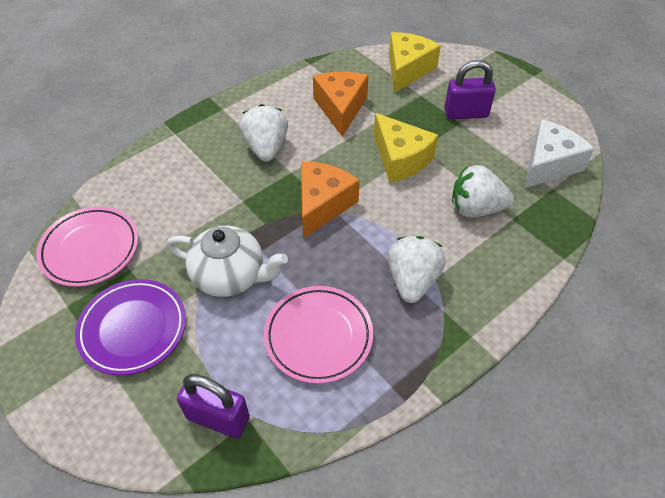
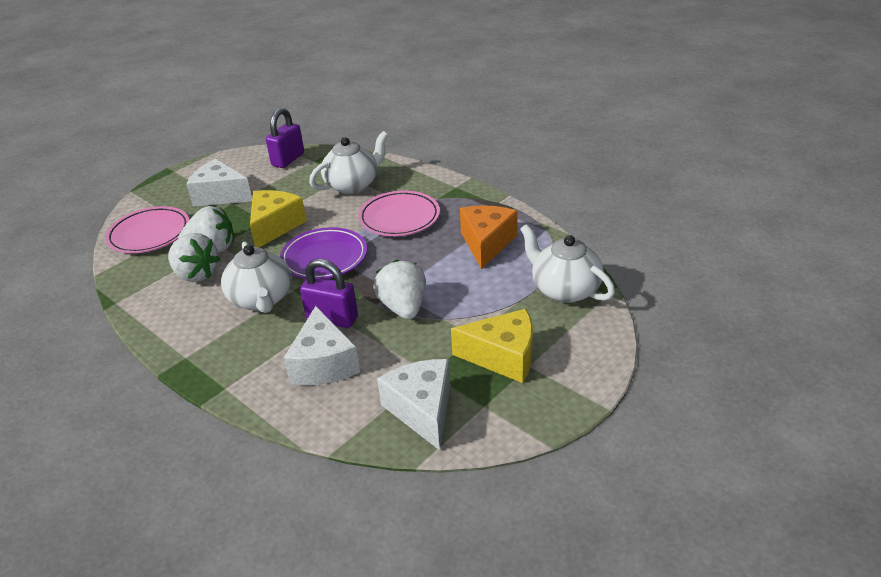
orange cheese: [301,162,360,239] [313,71,369,137] = 2 -> [460,205,518,269] = 1
white cheese: [525,119,594,188] = 1 -> [186,159,252,207] [284,306,360,385] [377,359,450,450] = 3
white teapot: [167,226,288,297] = 1 -> [221,242,291,313] [309,131,388,194] [520,224,615,303] = 3

